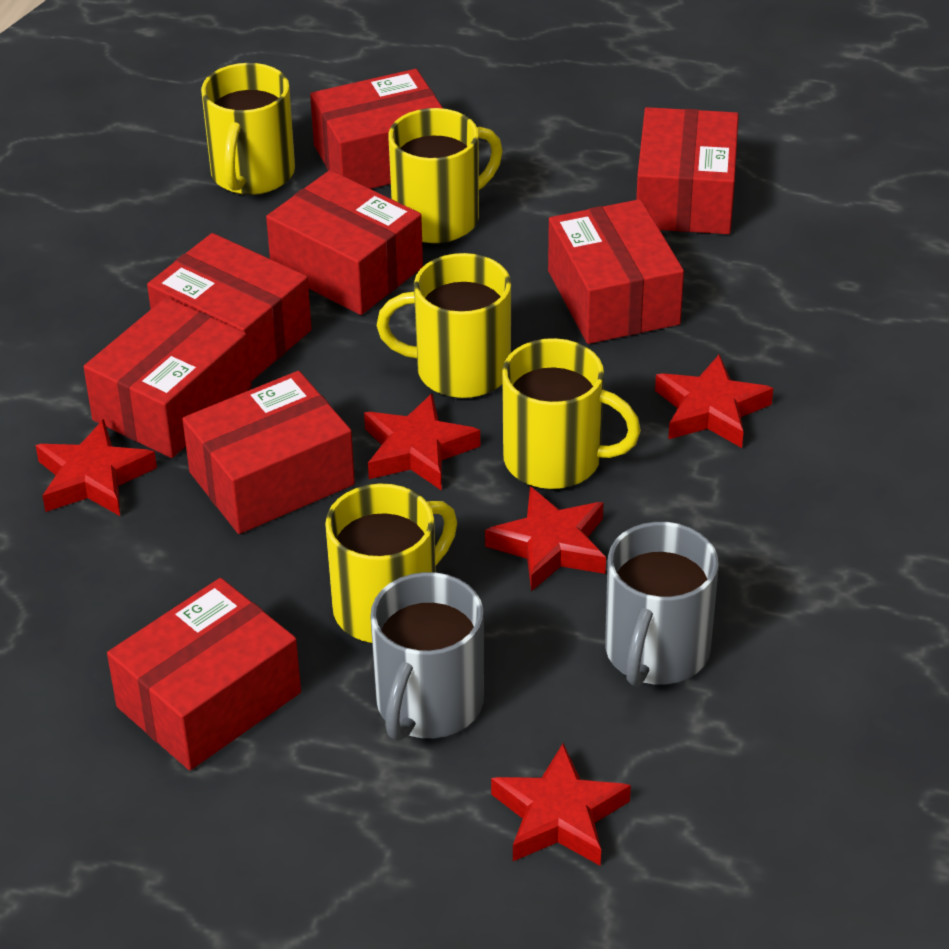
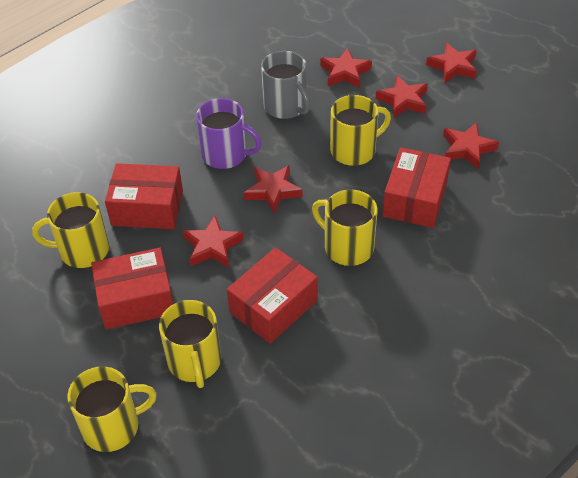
grey mug: [370,572,484,741] [605,522,719,686] = 2 -> [261,51,310,119] = 1
purple mug: none = 0 -> [196,98,262,169] = 1
red box: [84,297,251,458] [107,578,301,770] [147,233,312,381] [182,371,355,534] [266,170,423,315] [310,69,443,189] [548,199,684,344] [636,107,739,234] = 8 -> [91,248,173,330] [105,163,183,229] [227,247,318,344] [382,147,451,228] = 4
red star: [36,419,157,516] [364,394,480,491] [485,486,606,592] [491,743,631,866] [655,354,773,448] = 5 -> [183,216,244,267] [244,165,303,214] [320,48,372,88] [376,75,428,118] [426,42,477,83] [443,122,499,169] = 6

